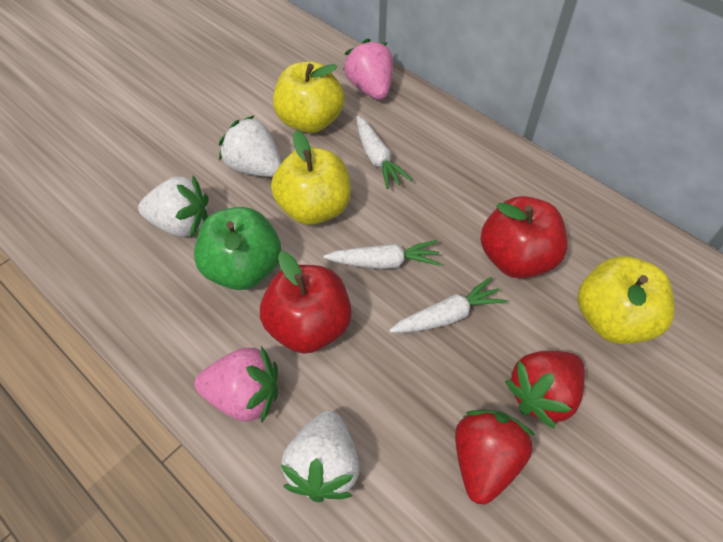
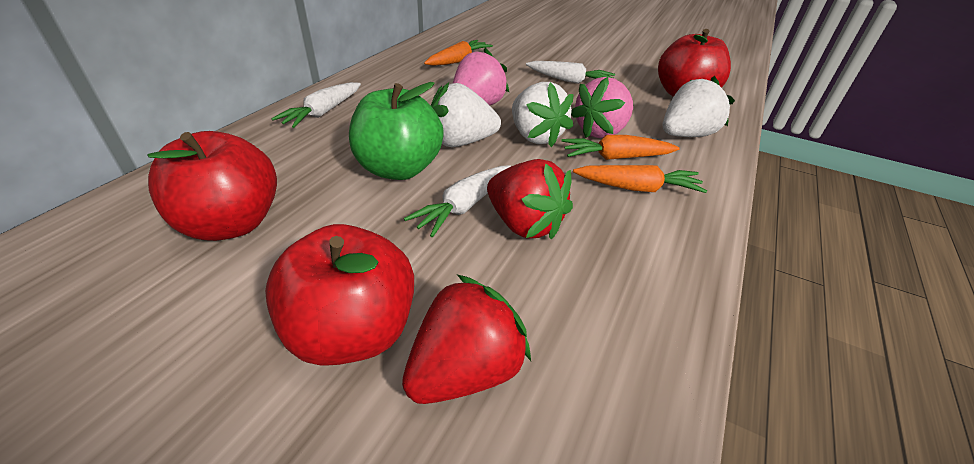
orange carrot: none = 0 -> [424,40,493,66] [562,135,680,160] [573,165,707,193] = 3
red apple: [260,251,352,354] [480,196,568,278] = 2 -> [147,131,277,241] [265,224,414,366] [658,29,731,97] = 3
yellow apple: [271,130,351,225] [273,61,344,133] [577,256,675,344] = 3 -> none = 0

